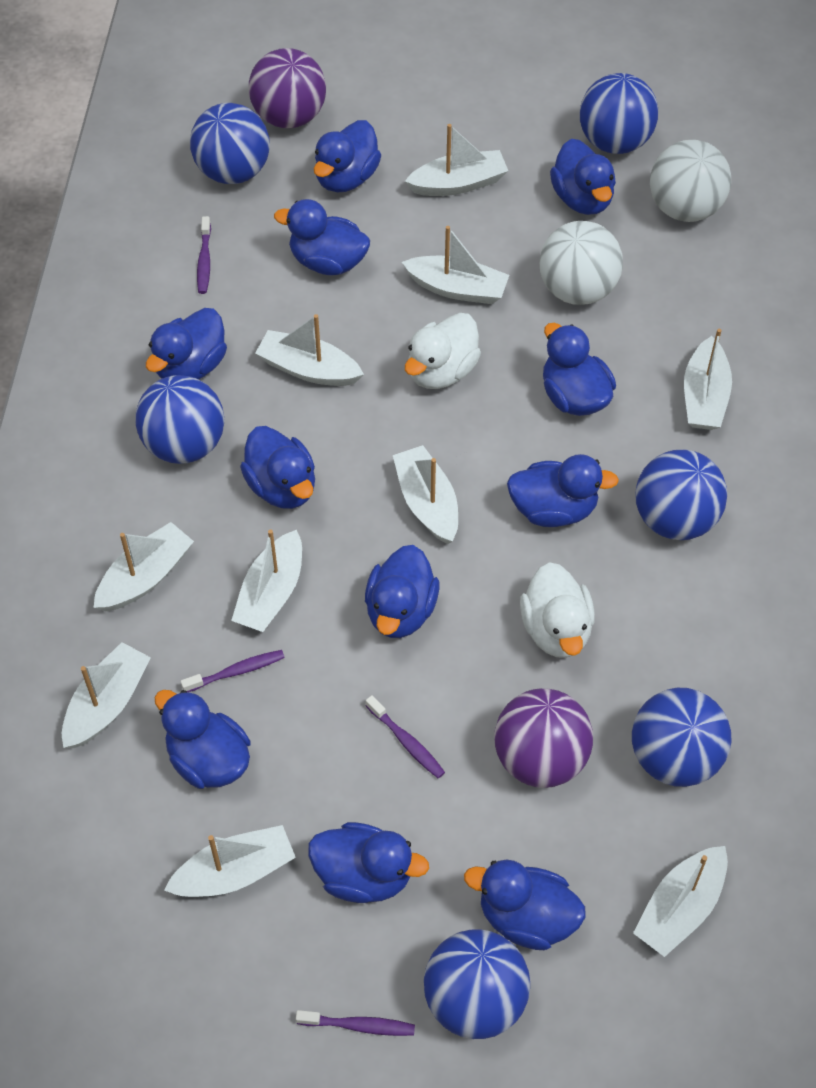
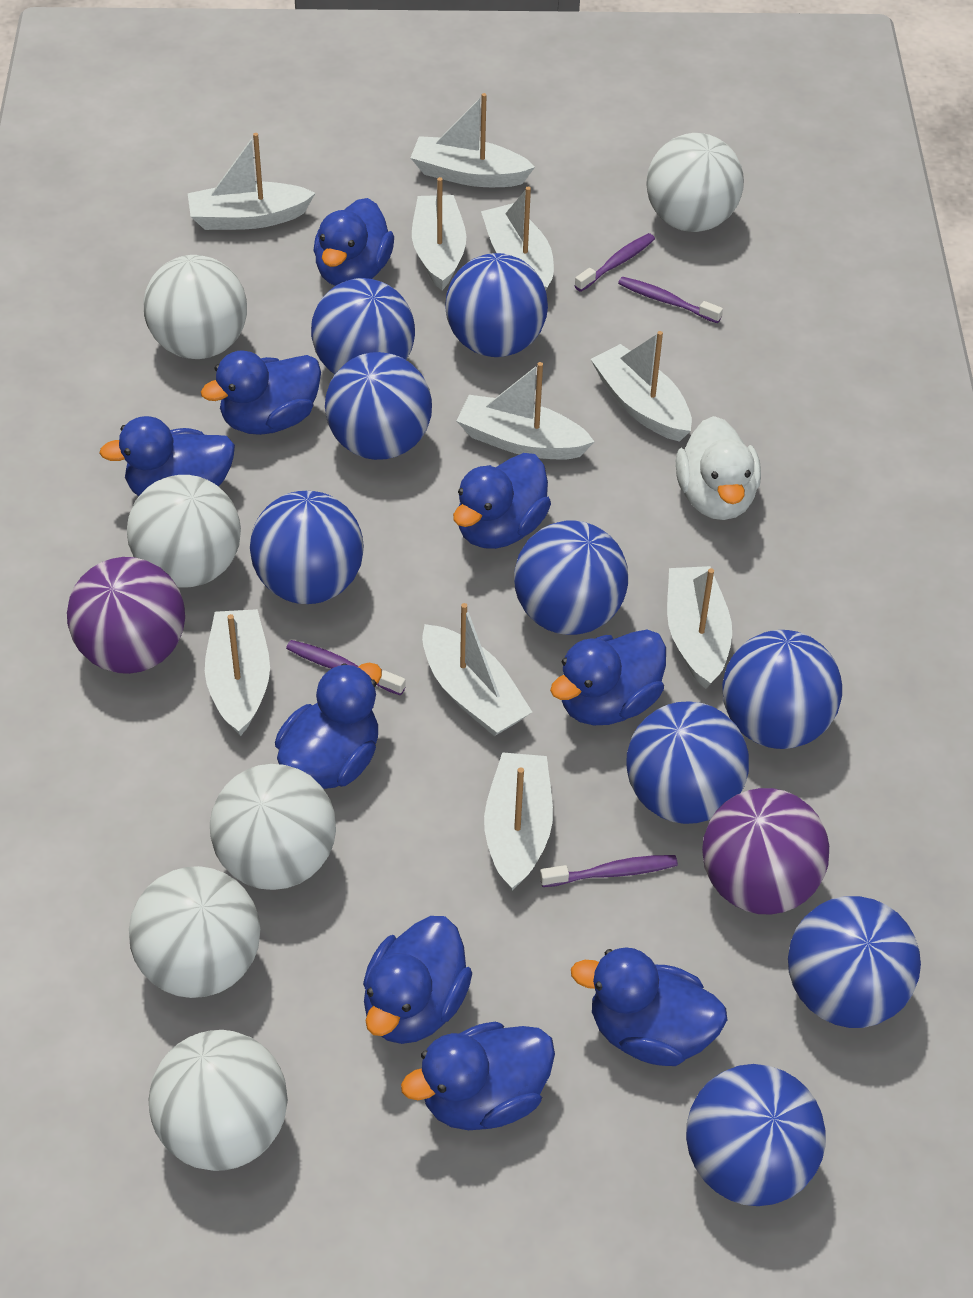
blue ball: [135,375,225,464] [190,103,270,184] [424,930,530,1039] [580,73,658,154] [632,688,732,787] [635,450,727,540] = 6 -> [250,491,364,604] [311,278,415,374] [325,352,432,460] [446,253,548,357] [514,520,628,635] [626,701,749,824] [686,1064,826,1206] [722,630,842,749] [788,896,921,1028] = 9
blue duck: [146,308,227,380] [155,690,250,789] [240,426,315,509] [274,199,370,275] [308,822,429,903] [314,120,381,192] [365,545,439,638] [464,860,586,950] [507,454,619,527] [543,323,616,416] [550,139,616,215] = 11 -> [99,416,235,496] [201,351,321,435] [275,663,382,789] [313,198,394,286] [363,916,472,1044] [401,1022,555,1130] [453,453,551,549] [550,630,666,725] [571,947,727,1066] = 9
white ball: [539,221,623,305] [650,140,731,222] = 2 -> [127,475,241,588] [129,866,260,998] [143,255,247,359] [149,1030,288,1171] [210,764,336,890] [646,133,744,232] = 6
white duck: [405,313,481,389] [520,562,595,658] = 2 -> [676,416,761,520] = 1

